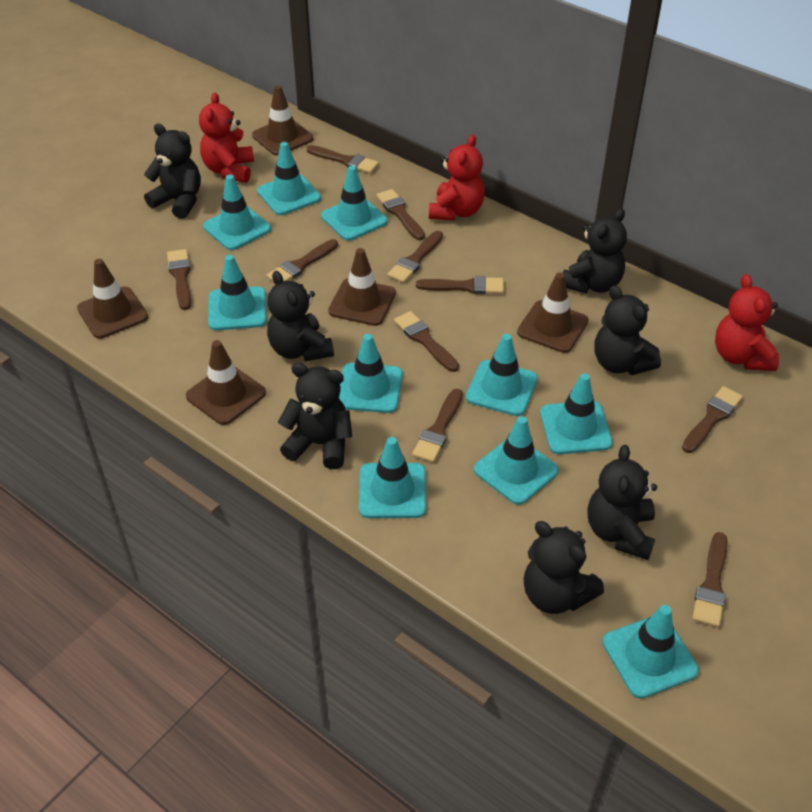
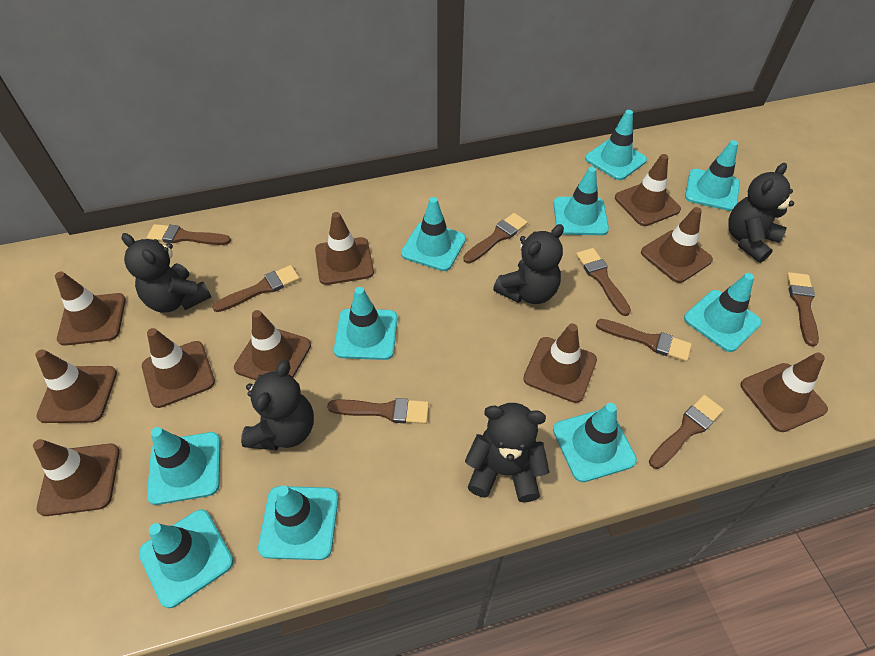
black teddy bear: [144,124,201,219] [267,271,334,361] [278,363,352,469] [524,521,604,614] [563,208,627,294] [588,445,657,560] [594,285,661,375] = 7 -> [122,233,211,313] [241,360,314,450] [465,403,549,503] [493,224,564,304] [728,163,794,263] = 5
brown brush: [167,249,191,310] [266,239,338,282] [307,145,379,174] [376,189,425,240] [387,231,443,283] [394,311,459,372] [412,389,463,463] [416,276,504,294] [682,386,743,453] [692,532,727,627] = 10 -> [147,224,231,245] [212,265,300,312] [327,398,429,424] [463,213,528,264] [576,248,631,316] [596,319,692,362] [649,395,724,469] [787,272,819,347] = 8
brown traffic cone: [77,259,148,339] [186,340,266,425] [252,85,313,156] [328,248,396,326] [517,272,589,353] = 5 -> [33,439,120,516] [35,349,117,423] [55,272,126,346] [142,328,215,408] [234,310,311,380] [315,212,374,285] [523,324,597,403] [615,154,681,226] [641,207,713,283] [740,352,828,432] = 10
red teddy bear: [199,93,254,183] [429,135,485,221] [715,274,779,371] = 3 -> none = 0

